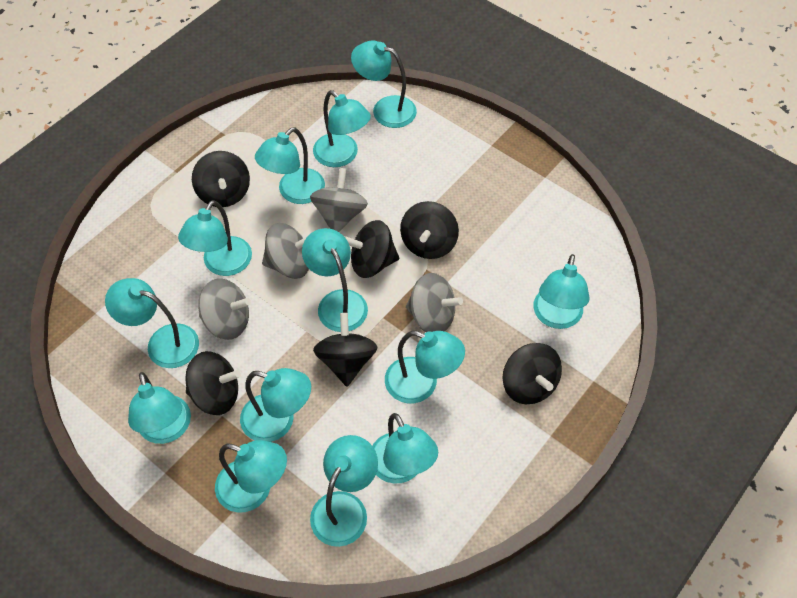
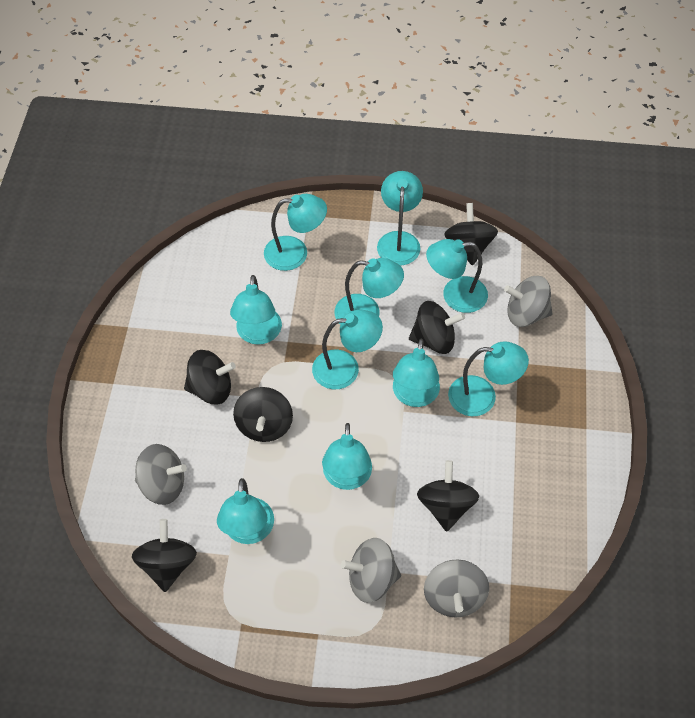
turquoise lamp: [105,278,199,368] [128,372,191,444] [178,200,252,276] [215,440,287,513] [240,368,311,442] [255,127,325,204] [302,228,368,332] [310,435,378,547] [313,90,371,167] [351,40,417,128] [372,413,438,484] [385,331,465,403] [533,254,590,329] = 13 -> [217,478,274,544] [230,275,282,345] [264,194,327,271] [312,310,383,389] [322,423,372,490] [334,258,404,324] [377,171,423,266] [393,339,440,407] [426,239,488,313] [448,341,529,416] = 10

